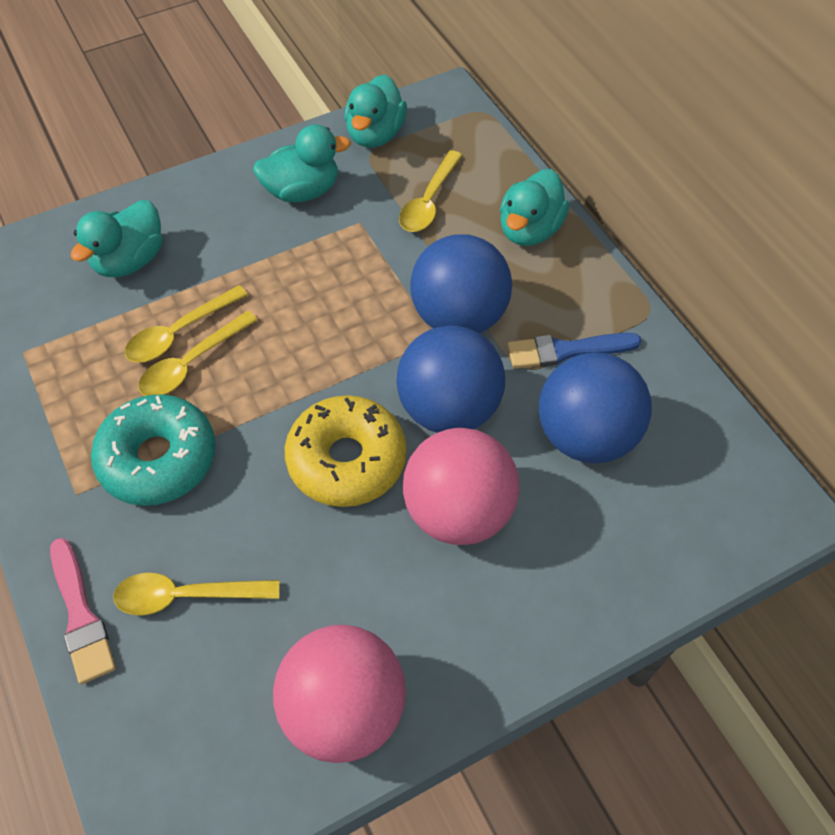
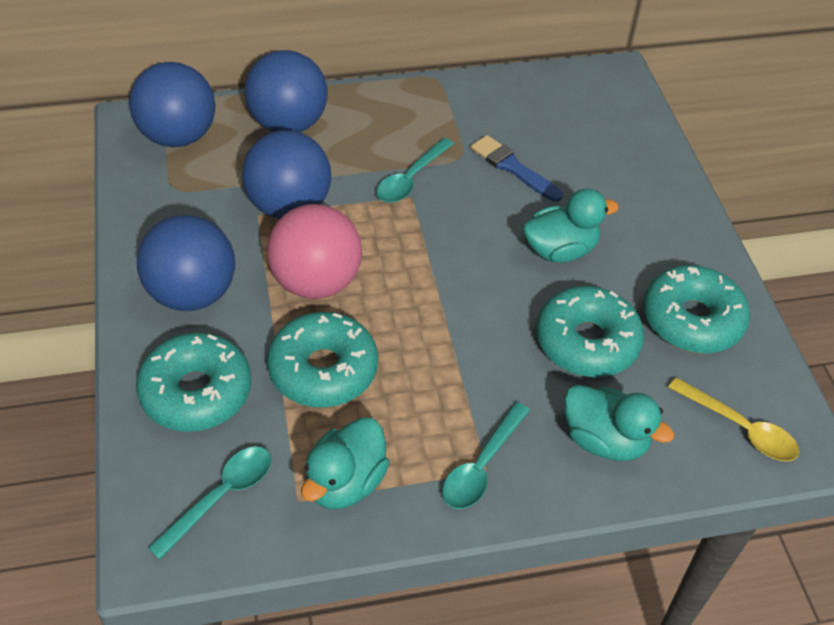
blue ball: [396,326,505,433] [410,234,512,334] [539,352,652,463] = 3 -> [129,62,215,148] [137,215,235,311] [242,130,331,219] [244,50,328,132] = 4
pink ball: [273,625,406,763] [403,428,520,545] = 2 -> [267,204,362,299] = 1
pink brush: [50,538,116,684] = 1 -> none = 0
turquoise donut: [91,394,216,506] = 1 -> [136,332,251,432] [267,312,378,407] [536,286,644,377] [643,265,750,353] = 4
turquoise duck: [70,200,163,277] [253,124,351,203] [344,74,407,148] [500,169,569,246] = 4 -> [301,417,390,509] [523,189,619,263] [564,385,674,461] = 3
turquoise spoon: none = 0 -> [148,447,272,559] [376,138,454,203] [442,402,530,509] = 3
yellow donut: [285,395,406,507] = 1 -> none = 0
yellow spoon: [113,573,279,615] [125,285,248,363] [138,311,258,396] [399,150,463,232] = 4 -> [668,377,799,461] = 1

